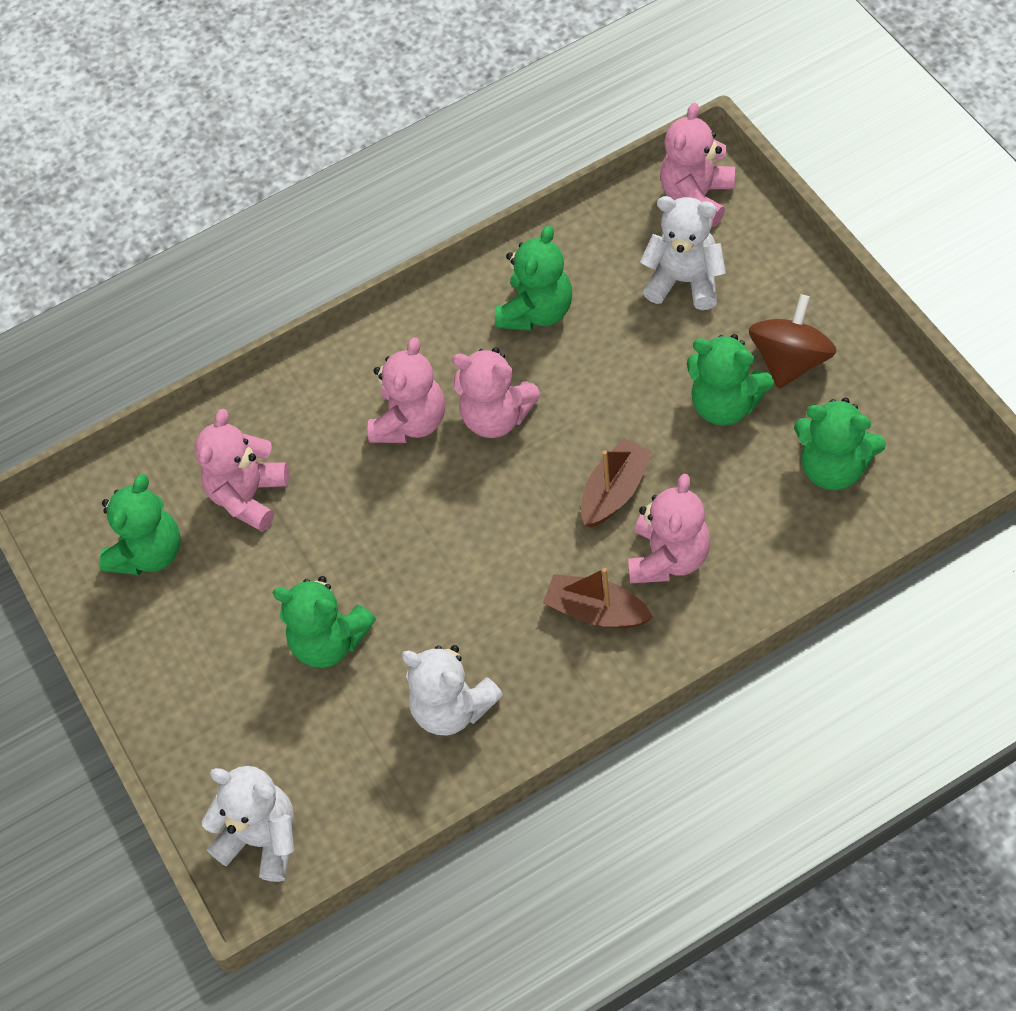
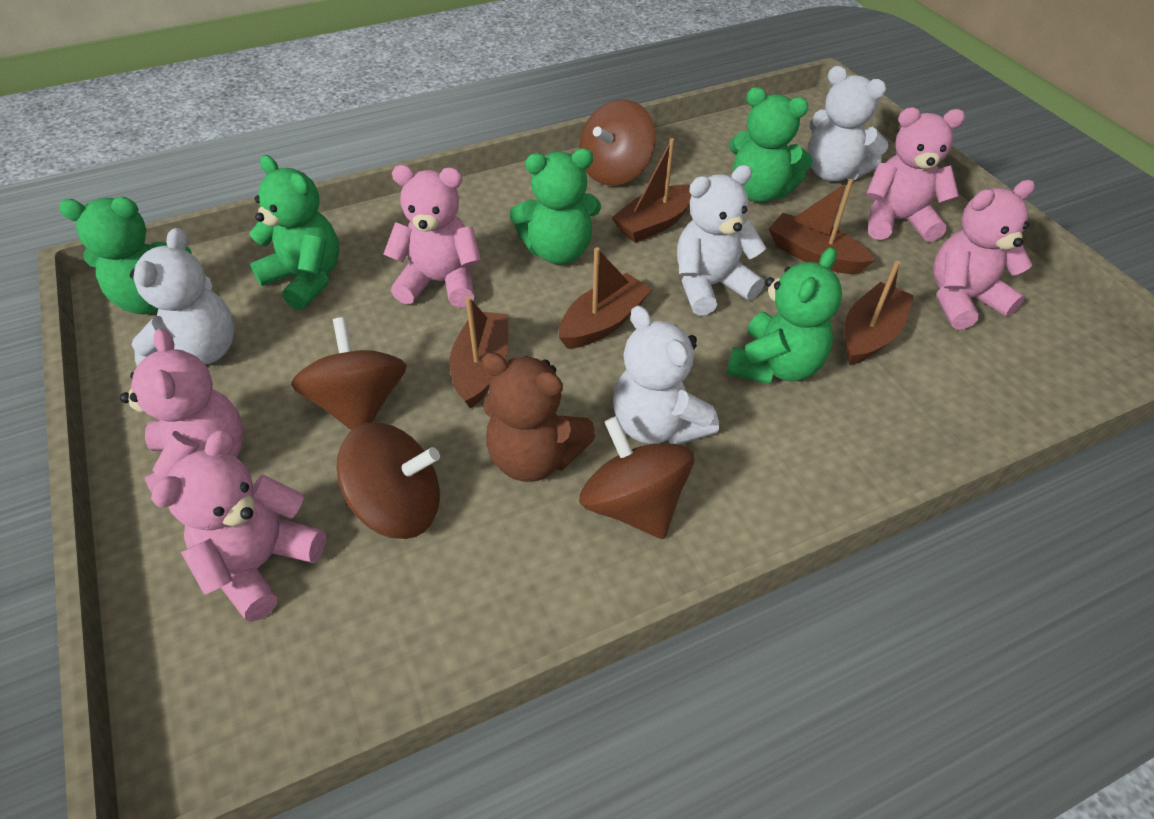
brown boat: [543,568,653,628] [581,438,652,528] = 2 -> [449,296,508,408] [559,247,652,349] [612,138,691,243] [769,179,875,274] [845,261,914,365] = 5
brown spinning top: [749,294,837,388] = 1 -> [291,317,407,430] [336,423,440,539] [579,100,656,186] [579,416,694,539] = 4
brown teddy bear: none = 0 -> [482,352,595,482] = 1
white teddy bear: [201,766,294,882] [401,645,503,735] [640,196,726,310] = 3 -> [130,228,234,366] [613,306,719,445] [677,165,766,316] [808,66,888,181] = 4

